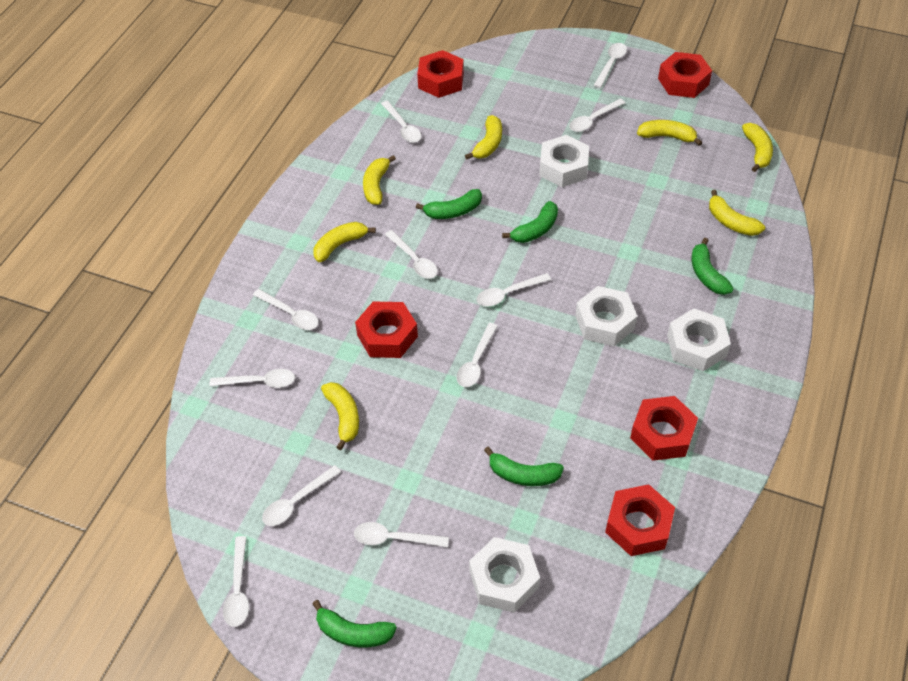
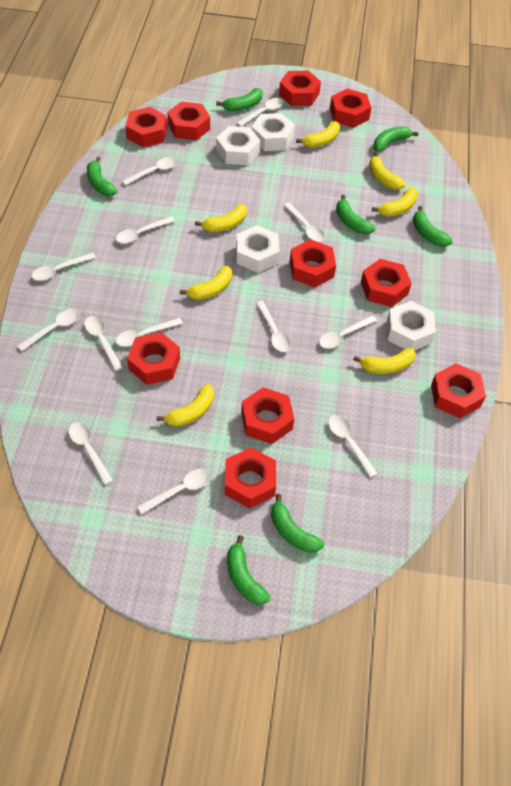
green banana: [312,600,397,647] [416,189,482,219] [484,447,564,486] [502,201,558,243] [691,238,734,295] = 5 -> [87,157,117,196] [216,88,263,111] [227,535,270,605] [271,494,324,553] [336,195,375,234] [374,126,419,152] [413,206,453,247] = 7
red nut: [355,301,418,358] [417,50,464,98] [605,484,675,556] [630,396,698,461] [658,52,712,98] = 5 -> [125,107,167,147] [127,332,180,385] [167,101,210,140] [225,447,276,508] [241,387,294,444] [279,71,321,106] [290,239,336,287] [330,89,371,128] [361,259,412,307] [431,363,486,418] = 10
white spoon: [210,369,295,388] [223,536,249,627] [253,289,319,330] [262,465,341,526] [354,522,449,547] [381,101,421,143] [385,230,438,279] [457,323,498,387] [476,273,551,307] [569,99,625,132] [593,43,627,88] = 11 -> [17,309,80,351] [32,252,96,281] [69,422,113,485] [84,316,123,371] [116,216,175,244] [116,318,183,347] [122,157,177,185] [137,469,210,514] [237,98,283,127] [256,301,291,352] [283,202,325,242] [319,315,377,349] [328,415,378,477] = 13

